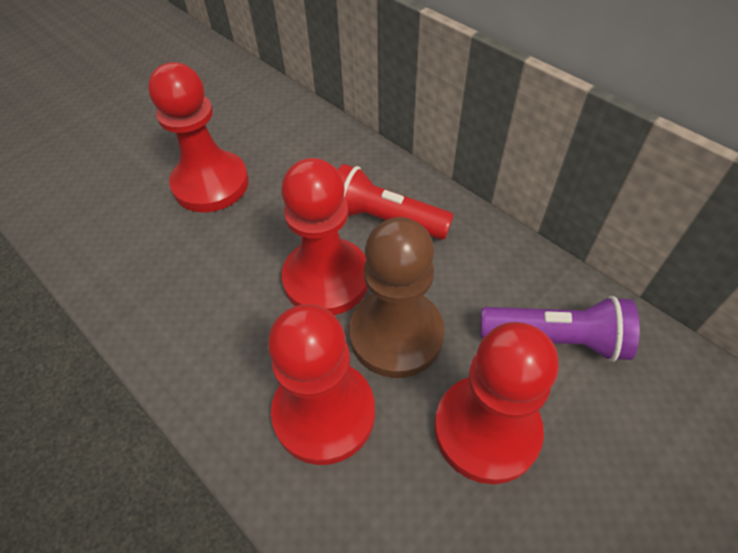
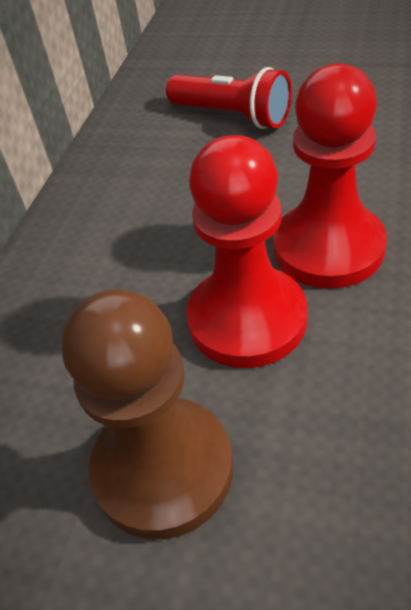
purple flashlight: [481,296,640,362] = 1 -> none = 0
red pawn: [148,62,249,212] [268,304,375,465] [281,158,368,315] [434,322,558,484] = 4 -> [186,135,307,368] [273,63,387,289] = 2

